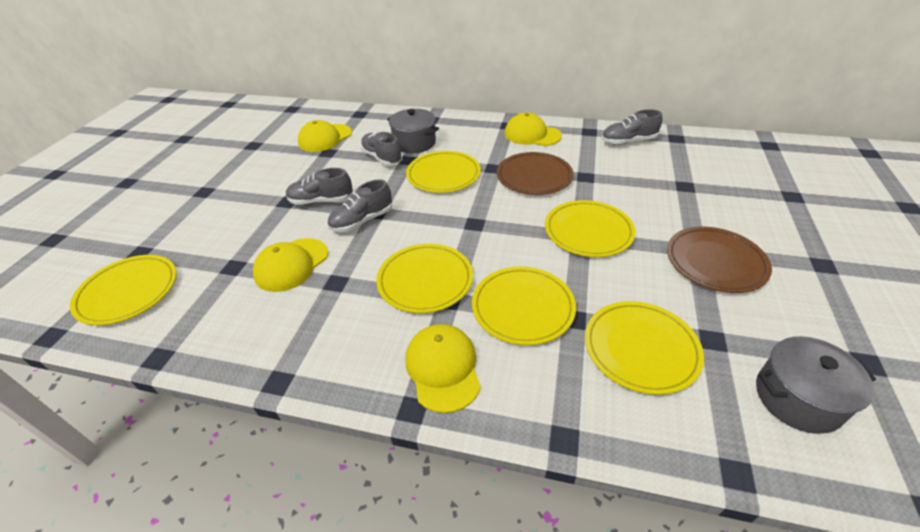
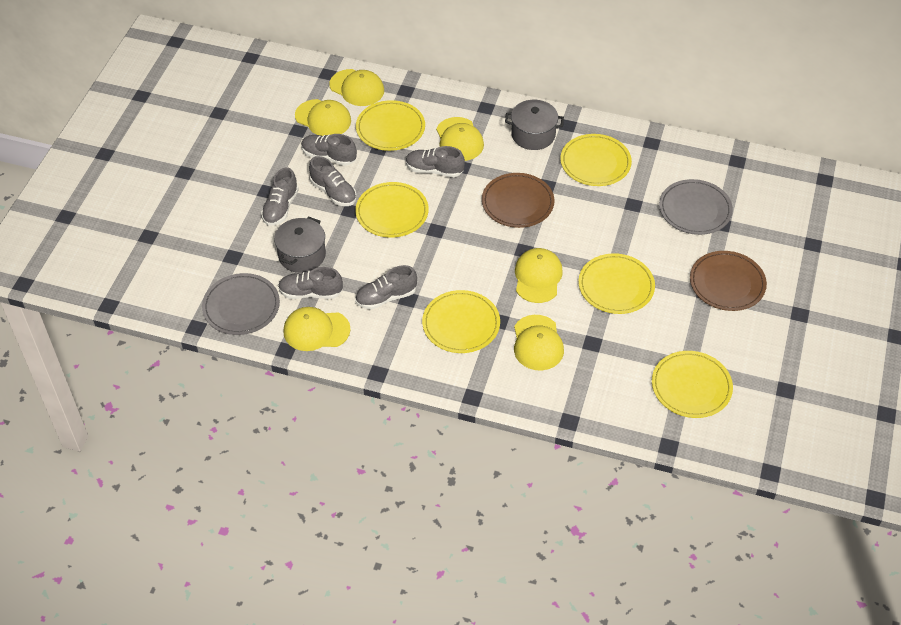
grey plate: none = 0 -> [202,273,280,335] [659,179,733,235] = 2
grey shoe: [286,168,353,205] [327,179,392,232] [360,132,403,166] [602,109,662,145] = 4 -> [261,167,299,226] [278,267,343,299] [301,134,357,166] [309,156,357,206] [355,265,417,310] [406,146,465,177] = 6
yellow cap: [253,238,328,292] [298,120,352,152] [406,324,481,413] [505,112,562,146] = 4 -> [283,307,351,351] [295,99,351,136] [330,69,384,106] [436,117,484,161] [514,315,564,370] [515,248,563,303] = 6

